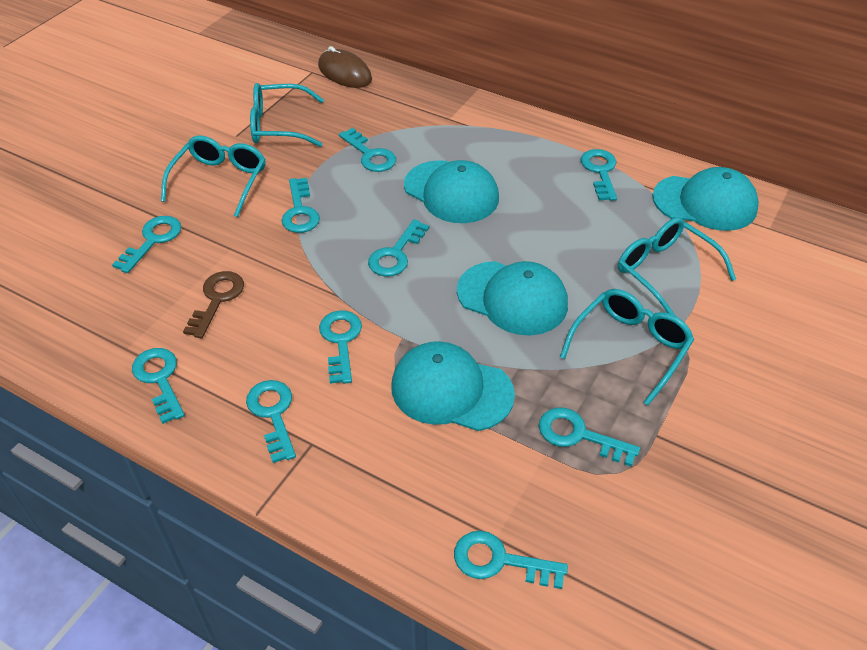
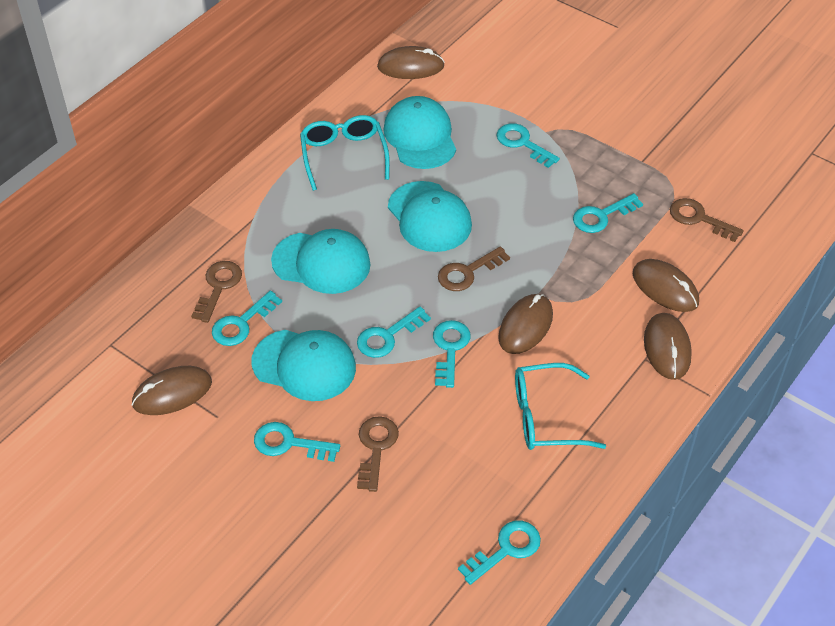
brown key: [183,271,244,338] = 1 -> [191,261,242,323] [357,416,399,492] [438,246,510,291] [670,198,744,242] = 4
brown mouse: [318,46,372,88] = 1 -> [132,366,212,415] [377,46,445,79] [498,294,553,354] [633,259,699,312] [644,313,692,380] = 5
turquoise glasses: [161,135,266,217] [250,83,324,147] [560,289,694,406] [618,217,736,316] = 4 -> [300,115,390,191] [515,363,606,450] = 2
turquoise key: [112,216,181,273] [132,348,185,424] [246,380,296,463] [282,178,320,233] [319,310,362,384] [339,128,396,172] [368,219,429,277] [454,531,568,589] [539,407,640,467] [581,149,617,201] = 10 -> [212,291,282,346] [254,422,340,462] [357,307,431,358] [433,320,471,388] [458,520,541,585] [496,123,560,168] [573,193,643,233] = 7

